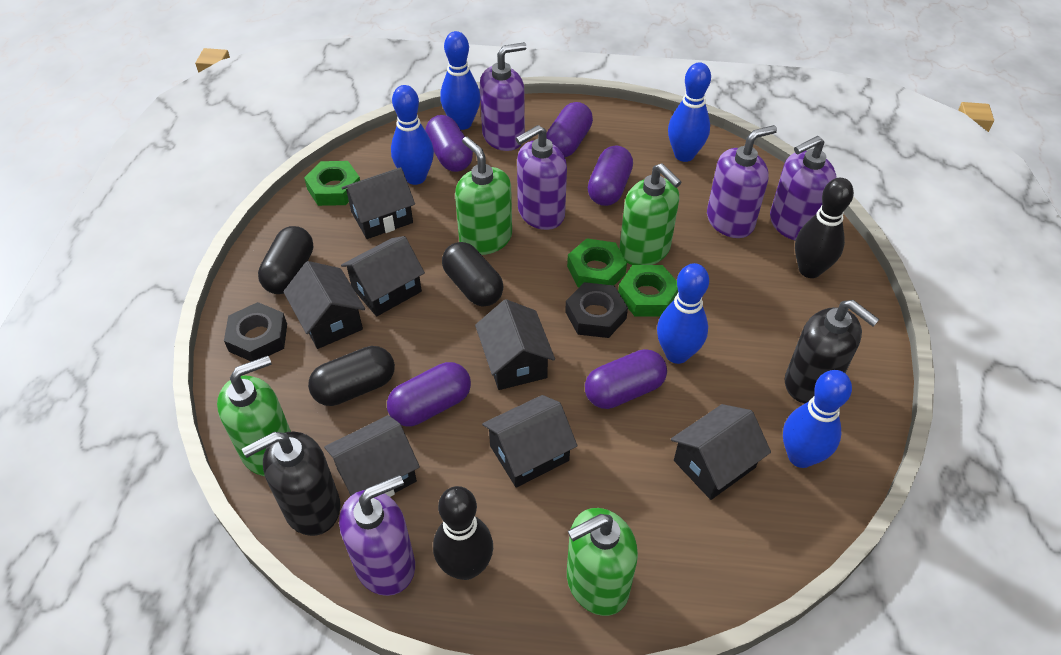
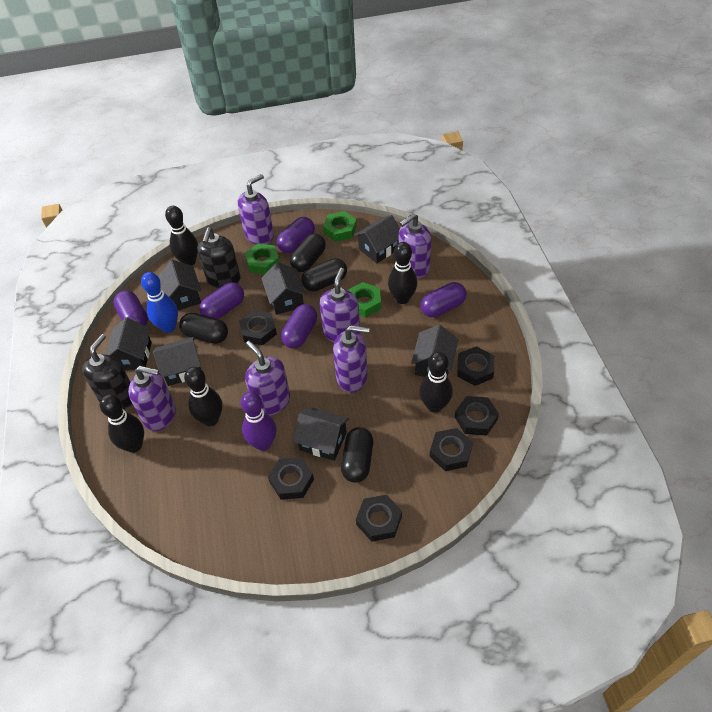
black bowling pin: [433,486,493,580] [795,178,854,278] = 2 -> [100,394,144,453] [165,206,198,266] [184,367,222,426] [388,242,417,304] [419,352,453,413] = 5
black capsule: [258,226,313,294] [308,346,395,406] [442,242,503,307] = 3 -> [179,313,228,344] [290,233,326,272] [301,258,347,292] [341,427,373,483] = 4
black nut: [224,302,287,361] [565,282,628,338] = 2 -> [239,310,277,346] [268,457,314,500] [356,495,402,542] [429,428,473,471] [455,396,499,436] [457,346,494,386] = 6
blue bowling pin: [391,85,434,185] [440,31,480,130] [657,263,709,364] [668,62,711,162] [783,370,852,468] = 5 -> [141,272,178,333] = 1
green soap dispenser: [217,356,291,476] [455,137,512,255] [567,508,638,616] [619,163,681,265] = 4 -> none = 0
purple bowling pin: none = 0 -> [241,391,276,451] = 1
purple soap dispenser: [339,475,415,596] [480,42,527,151] [515,125,567,230] [707,125,777,238] [770,136,836,241] = 5 -> [128,366,176,431] [238,174,274,244] [245,341,290,416] [319,268,360,342] [333,325,369,392] [399,213,431,278] = 6

